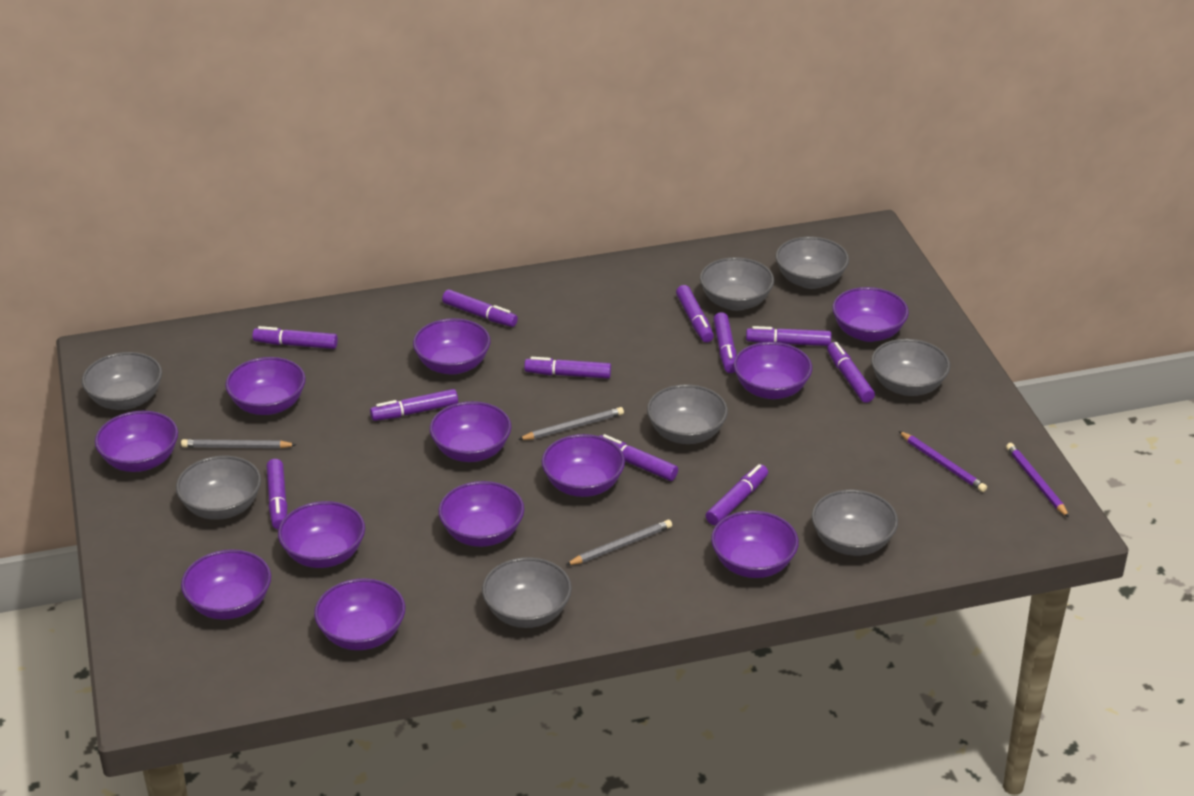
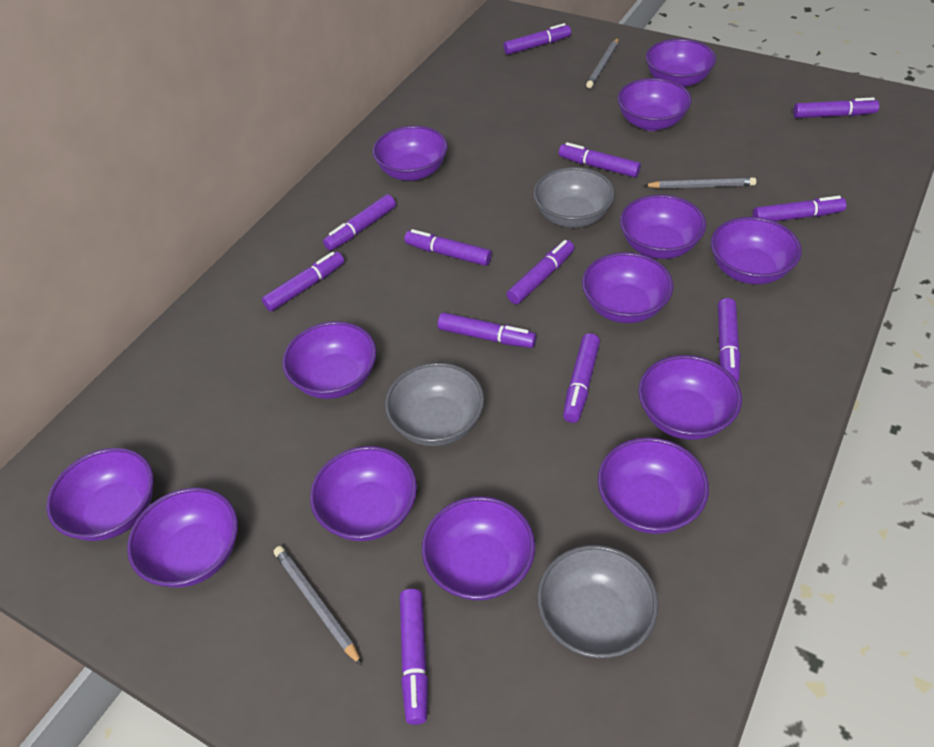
grey bowl: [82,352,162,410] [176,456,261,520] [482,557,572,628] [647,384,728,444] [700,257,774,311] [775,237,849,289] [812,490,898,556] [871,339,950,396] = 8 -> [385,362,484,446] [533,167,615,228] [537,545,659,658] = 3
purple bowl: [95,411,178,472] [181,549,271,620] [225,357,306,415] [278,501,365,568] [314,578,405,650] [413,318,491,375] [430,401,511,462] [438,481,524,547] [542,434,625,497] [711,510,799,578] [734,342,812,399] [832,287,909,342] = 12 -> [46,448,154,541] [127,488,238,588] [282,321,377,399] [310,446,417,541] [373,126,448,181] [422,496,535,600] [582,252,673,323] [598,437,709,534] [617,78,692,131] [620,195,706,259] [638,355,742,440] [646,39,716,88] [711,217,802,284] = 13
purple marker: [252,326,338,349] [266,459,287,529] [370,389,458,421] [442,289,518,327] [524,357,611,379] [600,434,678,481] [676,285,714,342] [706,464,768,526] [713,312,737,373] [746,326,831,346] [827,342,875,403] = 11 -> [262,252,344,311] [323,194,396,251] [400,589,428,725] [404,229,492,266] [438,312,536,348] [503,23,571,55] [507,240,574,304] [559,142,641,177] [563,333,600,423] [718,298,740,382] [753,196,846,221] [793,97,879,118] = 12
purple pencil: [899,431,987,492] [1006,443,1069,518] = 2 -> none = 0

